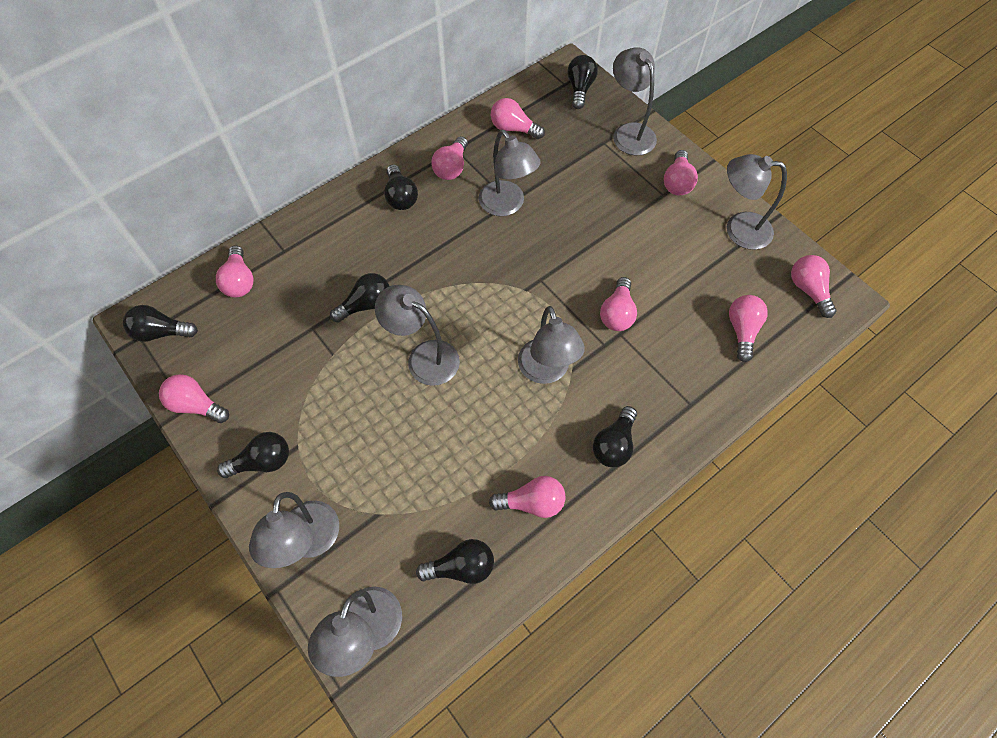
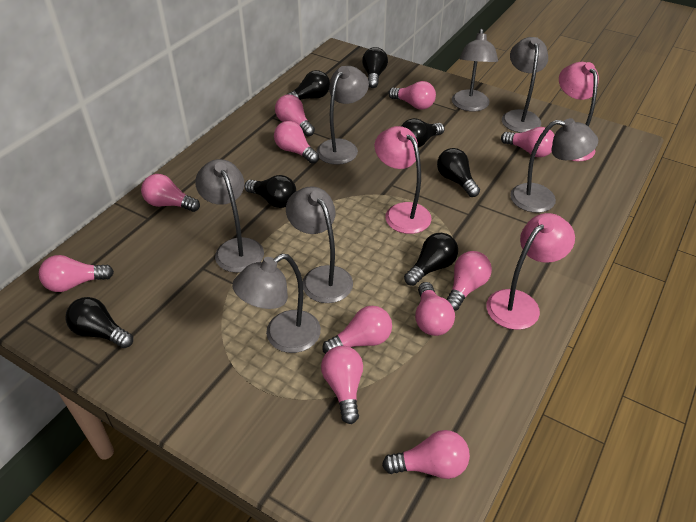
pink lamp: none = 0 -> [375,126,431,234] [486,213,575,330] [559,62,599,161] = 3
pink light bulb: [159,374,229,423] [216,245,254,298] [431,136,468,180] [489,476,566,518] [491,98,545,139] [600,277,637,331] [664,150,698,195] [729,295,768,362] [791,255,836,318] = 9 -> [39,255,114,292] [141,174,200,212] [274,121,319,164] [275,95,315,136] [321,346,363,424] [322,306,392,354] [382,430,470,479] [388,81,436,110] [415,282,455,336] [447,251,492,311] [501,127,555,157] = 11

